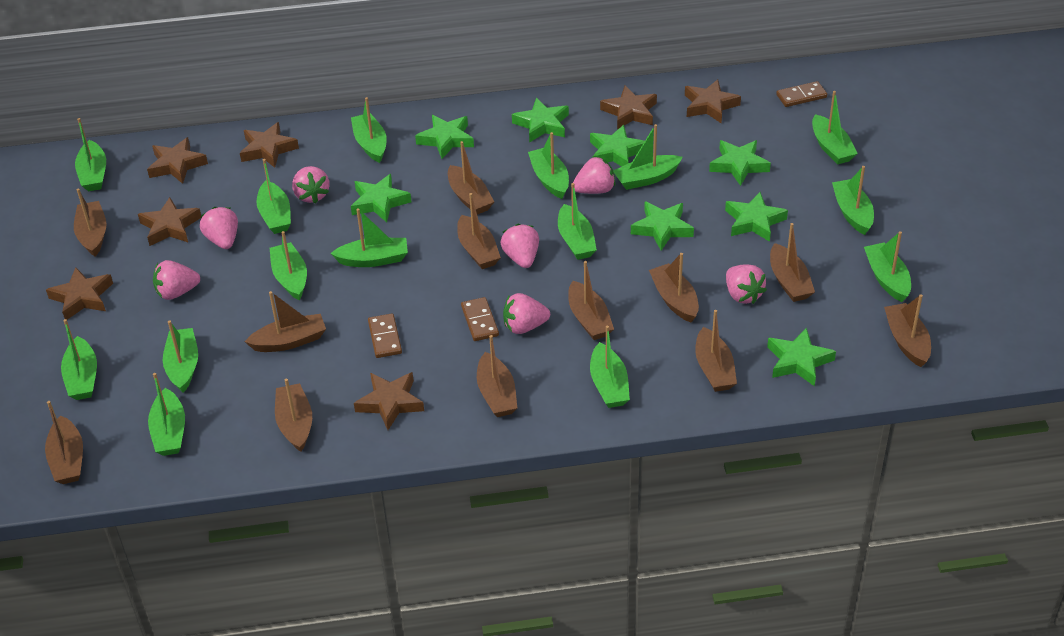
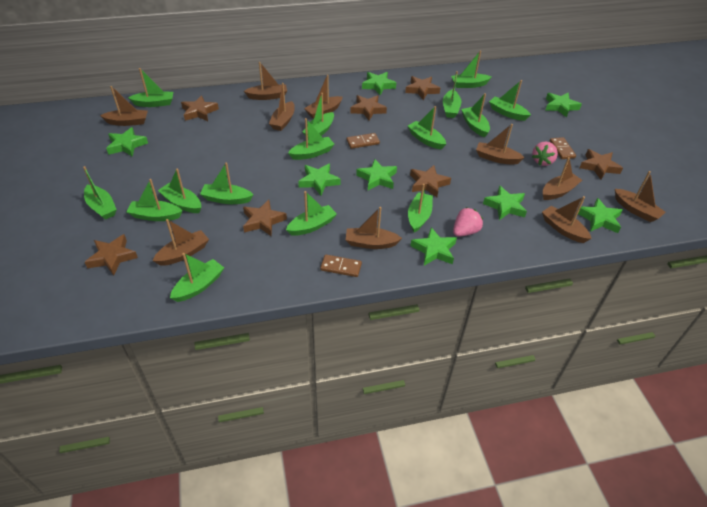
brown boat: [45,401,83,484] [74,189,107,257] [245,291,326,352] [275,379,312,452] [448,141,494,215] [457,193,501,269] [477,335,517,417] [568,261,614,340] [649,253,699,323] [695,310,737,392] [770,223,815,302] [884,294,931,367] = 12 -> [100,86,148,126] [152,219,209,266] [244,62,287,100] [269,83,295,131] [304,75,342,119] [346,207,402,249] [476,124,525,165] [542,196,592,243] [543,157,582,200] [615,171,666,222] = 10
pink strawberry: [153,260,200,300] [200,207,238,249] [292,166,330,203] [501,224,539,268] [503,293,550,334] [573,157,615,194] [726,264,767,304] = 7 -> [453,207,483,237] [532,141,558,166] = 2

